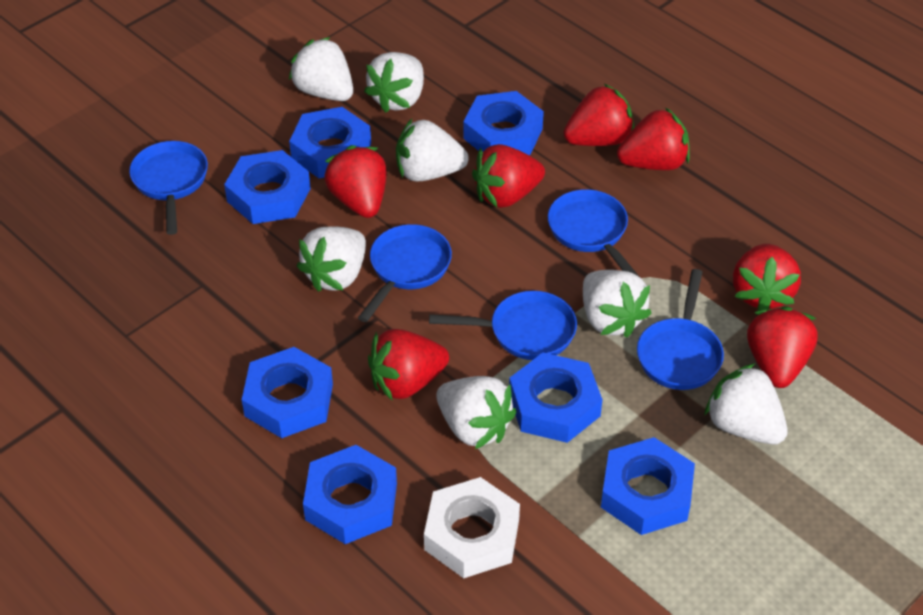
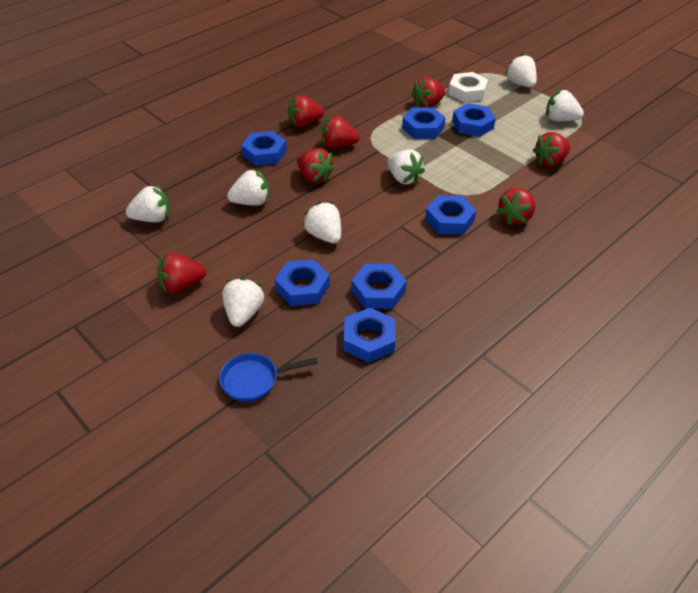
blue pan: [129,141,208,235] [358,224,452,322] [429,291,577,360] [548,189,639,276] [637,269,724,390] = 5 -> [219,353,318,402] = 1

